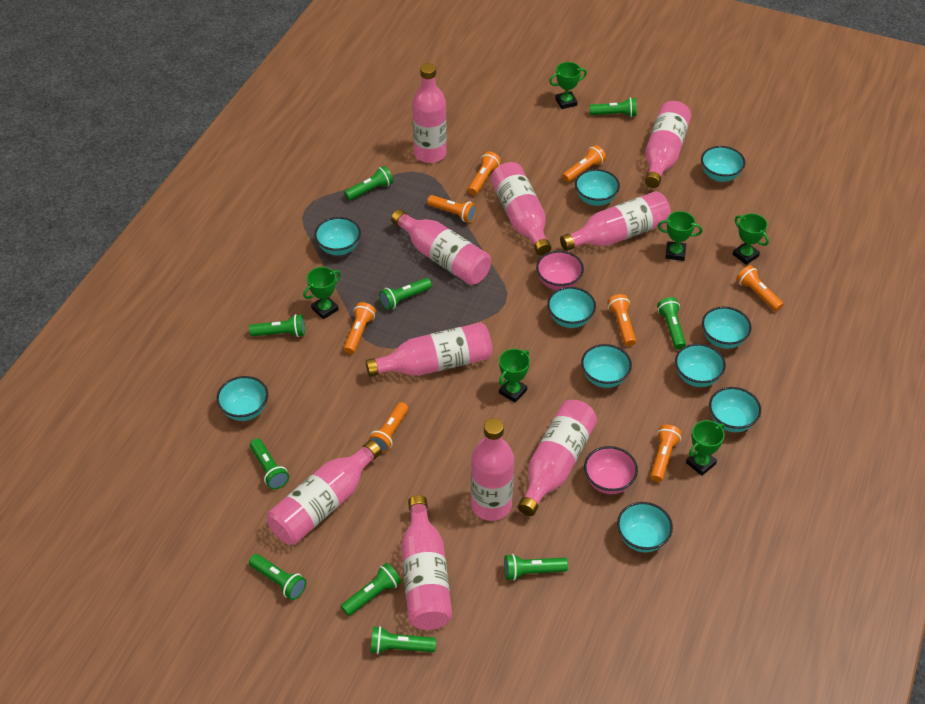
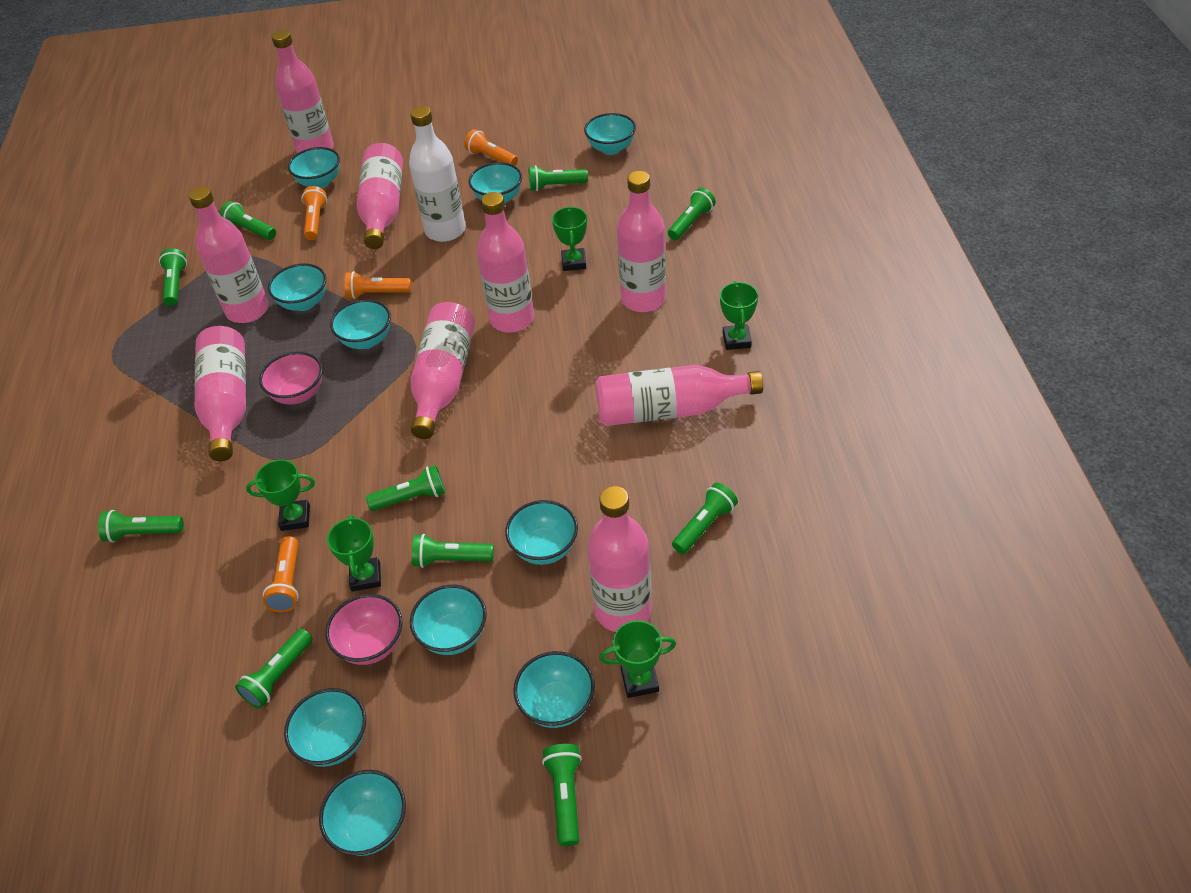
green trophy: [303,267,341,319] [499,349,530,403] [549,62,587,109] [657,211,703,261] [686,420,725,476] [733,213,769,265] = 6 -> [246,460,315,531] [327,515,381,591] [552,207,587,271] [599,620,676,698] [720,281,758,350] = 5
orange flashlight: [344,302,376,354] [368,402,408,453] [427,195,477,223] [468,151,501,195] [562,145,606,182] [607,294,636,346] [650,425,682,482] [736,265,784,311] = 8 -> [263,536,299,612] [301,186,327,240] [345,271,411,299] [464,129,518,166] = 4
pink bottle: [267,440,381,545] [366,322,492,377] [391,209,491,285] [401,495,452,630] [412,63,447,163] [471,418,514,521] [491,162,551,256] [518,400,597,516] [560,191,671,251] [645,101,691,188] = 10 -> [188,186,269,323] [194,326,246,461] [272,30,334,153] [357,143,403,249] [410,302,475,439] [477,192,534,333] [587,486,652,632] [596,365,763,426] [617,171,666,312] = 9
white bottle: none = 0 -> [409,106,466,242] = 1

